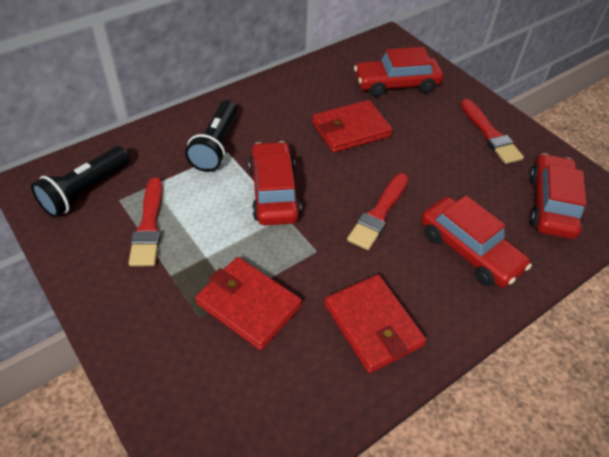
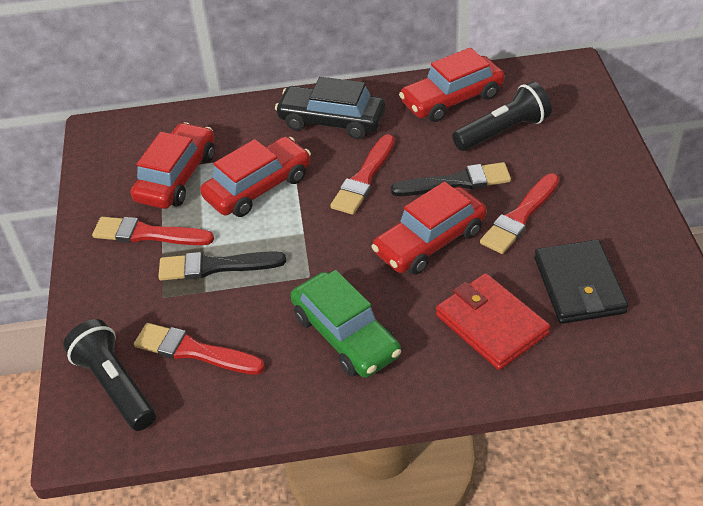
black brush: none = 0 -> [158,251,286,281] [391,162,511,196] = 2
black car: none = 0 -> [275,77,385,139] = 1
black wallet: none = 0 -> [534,239,628,324] = 1
green car: none = 0 -> [291,270,401,378] = 1
red brush: [129,177,163,266] [347,173,408,250] [461,99,524,164] = 3 -> [92,217,214,245] [134,323,265,375] [330,134,395,215] [480,173,559,254] = 4
red wallet: [195,257,302,350] [312,100,393,153] [324,275,426,373] = 3 -> [436,273,550,370] = 1

